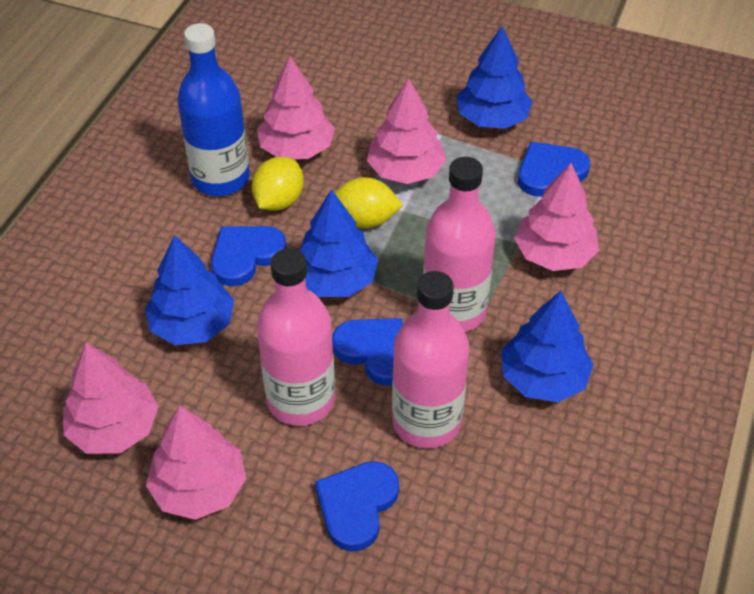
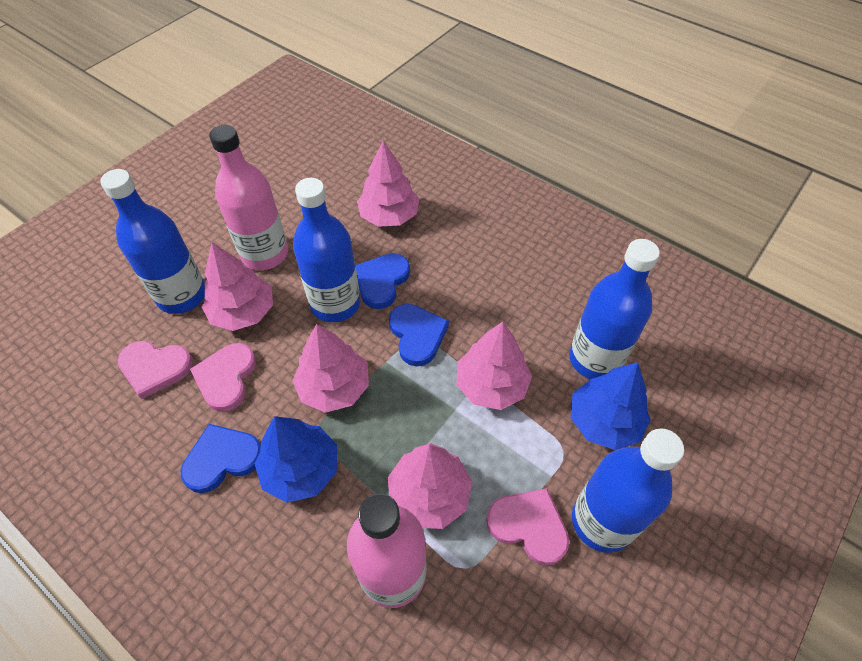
blue bottle: [177,23,250,196] = 1 -> [100,169,205,314] [293,178,361,322] [569,239,660,379] [572,429,684,553] = 4
blue heart: [211,226,287,286] [315,461,399,552] [332,318,403,386] [518,142,590,197] = 4 -> [181,424,261,493] [355,253,410,309] [389,304,449,366] = 3
blue tree: [145,235,234,345] [299,189,378,297] [457,26,533,129] [501,291,594,402] = 4 -> [255,416,337,503] [570,362,651,450] = 2
pink bottle: [257,248,335,426] [392,271,470,448] [423,157,496,332] = 3 -> [209,125,288,270] [347,493,427,608] = 2
pink heart: none = 0 -> [117,341,193,399] [190,343,256,412] [486,488,569,565] = 3
yellow lemon: [251,157,304,211] [335,177,403,228] = 2 -> none = 0

